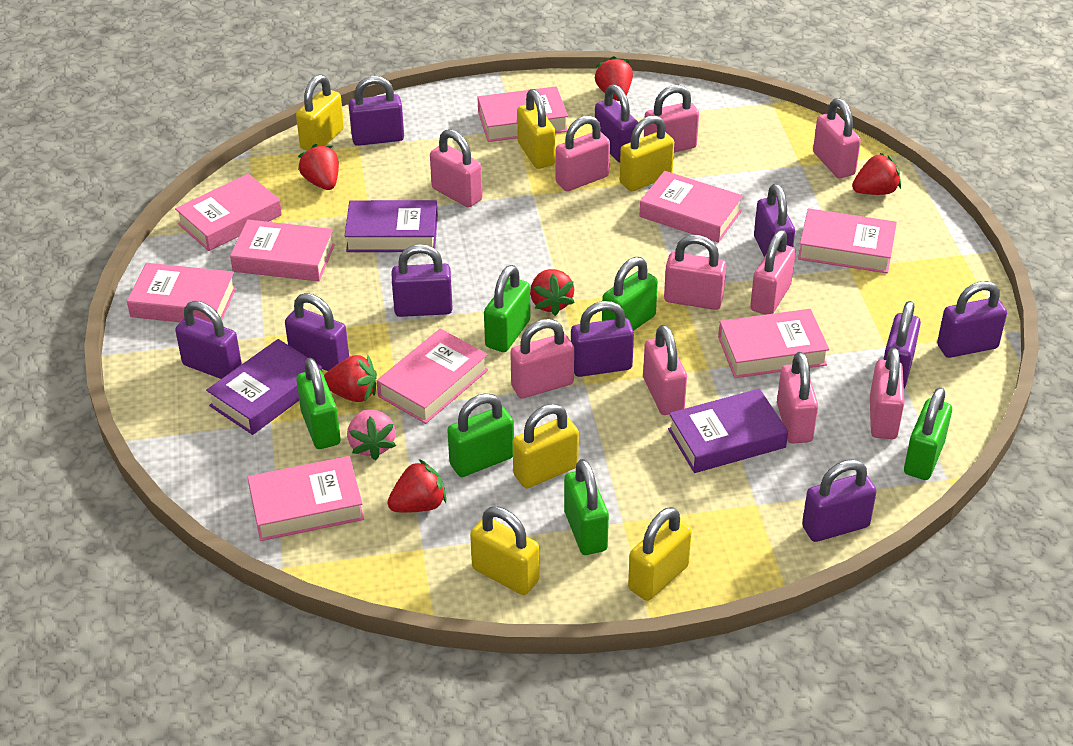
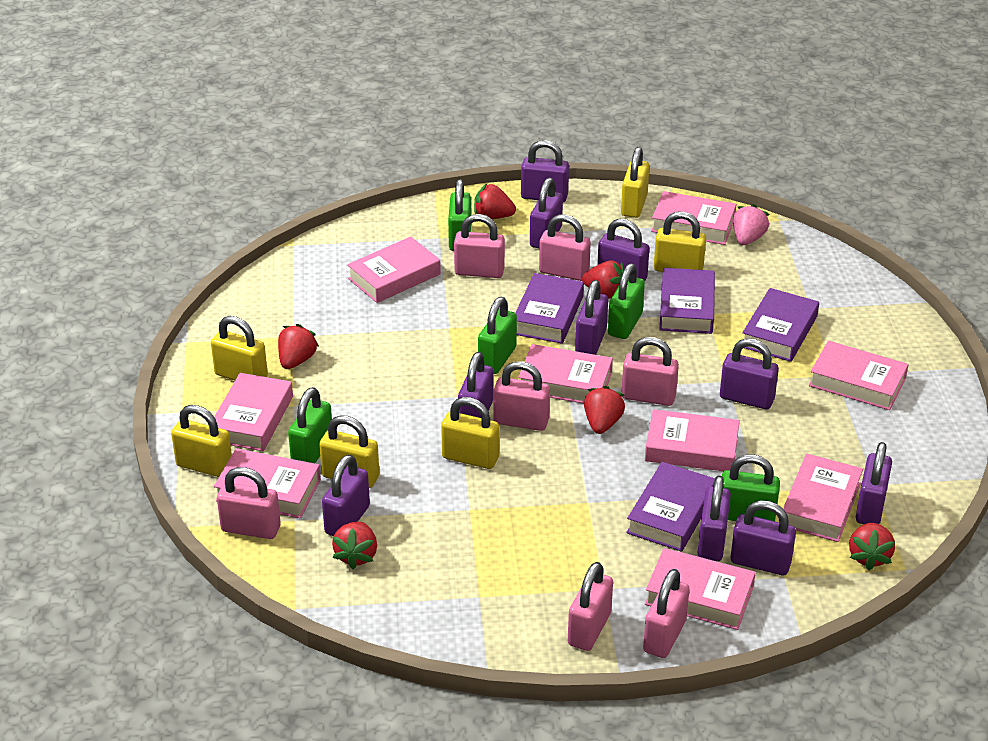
green padlock: [296,358,341,449] [447,393,514,477] [484,265,531,352] [564,459,609,555] [602,257,658,331] [904,387,952,480] = 6 -> [288,387,332,463] [448,179,471,251] [478,297,517,374] [608,263,645,339] [722,454,780,521] = 5
pink padlock: [430,129,483,208] [510,319,574,399] [556,115,610,191] [643,325,687,415] [644,85,699,152] [664,235,726,310] [750,230,796,315] [777,352,818,443] [813,98,861,178] [870,348,905,439] = 10 -> [217,467,281,539] [454,214,505,278] [494,361,550,431] [539,214,591,281] [568,562,613,651] [622,337,679,406] [643,569,690,658] = 7
purple book: [206,339,322,435] [344,200,438,252] [668,388,788,473] = 3 -> [515,273,584,344] [626,462,715,552] [659,268,715,334] [742,288,819,362] = 4

